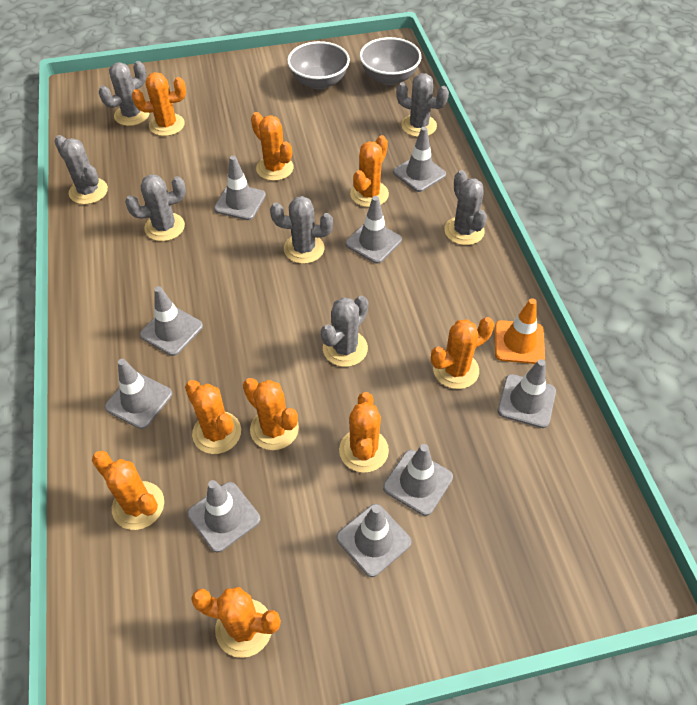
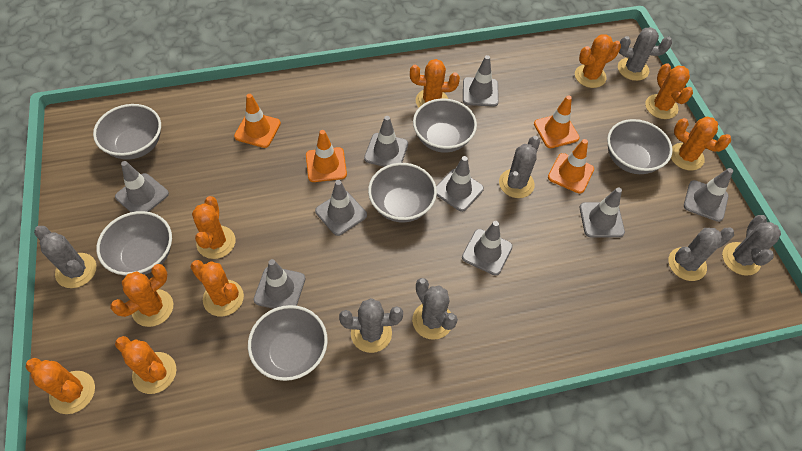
grey bowl: [287,41,350,90] [359,37,421,85] = 2 -> [93,104,161,160] [96,211,172,276] [248,305,328,381] [368,163,437,222] [413,99,477,153] [607,119,673,174] = 6
orange traffic cone: [495,298,545,364] = 1 -> [234,94,281,148] [306,130,347,182] [534,95,580,148] [548,139,594,194] = 4

